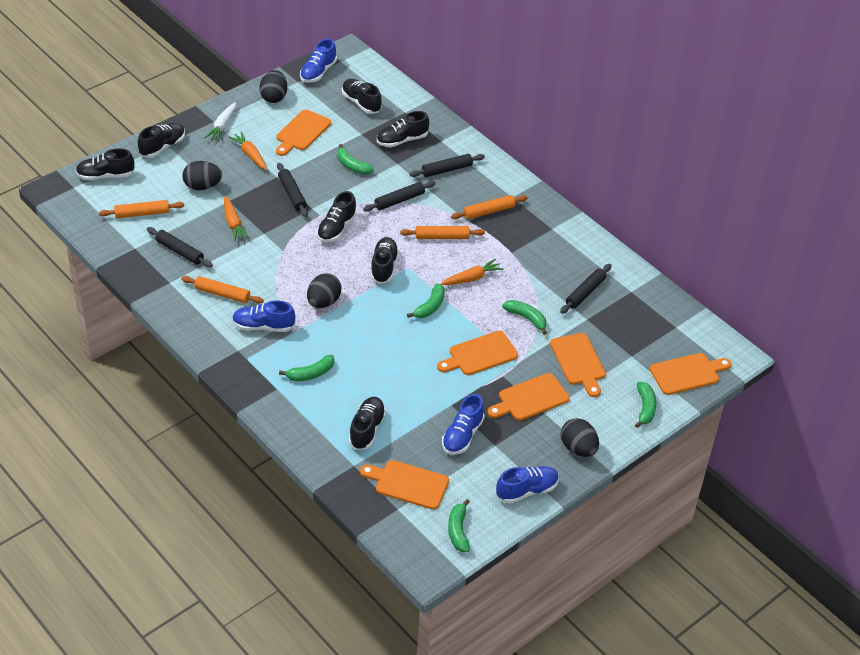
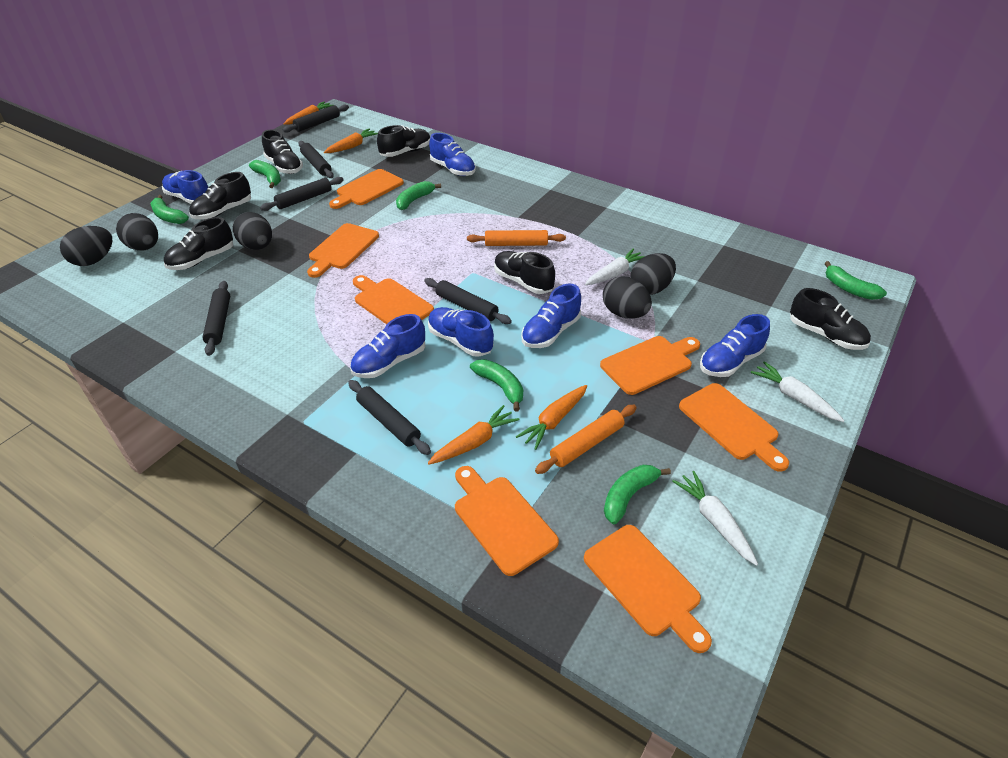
black egg: [183,161,222,190] [259,70,287,103] [307,273,342,308] [561,418,599,457] = 4 -> [60,226,112,266] [116,213,158,251] [233,212,272,250] [603,276,652,319] [630,253,676,295] = 5
black rolling pin: [147,227,213,268] [277,163,308,217] [363,181,436,212] [410,154,485,177] [560,264,612,314] = 5 -> [202,281,230,356] [260,177,344,211] [283,105,349,133] [298,141,334,178] [348,380,431,455] [424,278,512,324] = 6
black shoe: [76,149,134,180] [138,123,185,158] [317,191,357,242] [342,79,382,114] [349,397,386,450] [371,237,399,284] [377,111,430,147] = 7 -> [164,217,233,270] [189,172,251,220] [262,130,303,174] [377,125,430,157] [494,251,555,294] [790,288,871,350] = 6
blue shoe: [232,300,295,332] [300,39,337,83] [442,394,485,455] [496,466,559,504] = 4 -> [162,170,208,204] [350,314,426,378] [428,307,494,357] [429,133,476,176] [521,284,581,348] [700,314,770,377] = 6
orange carrot: [224,196,250,241] [229,132,267,170] [441,259,504,285] = 3 -> [284,101,332,125] [324,128,378,153] [428,405,519,465] [516,385,587,450] = 4
orange cutting board: [276,109,331,156] [360,460,449,510] [437,331,518,375] [488,373,569,421] [550,333,606,397] [650,353,732,395] = 6 -> [307,223,379,278] [329,169,404,209] [353,275,434,324] [455,466,559,576] [584,525,712,653] [600,336,700,395] [679,383,789,472] = 7
orange rolling pin: [99,200,184,218] [181,276,264,304] [400,226,485,239] [451,195,527,219] = 4 -> [467,230,566,246] [535,405,637,474] = 2
white carrot: [204,102,236,142] = 1 -> [585,249,645,285] [672,471,758,566] [751,361,845,422] = 3

